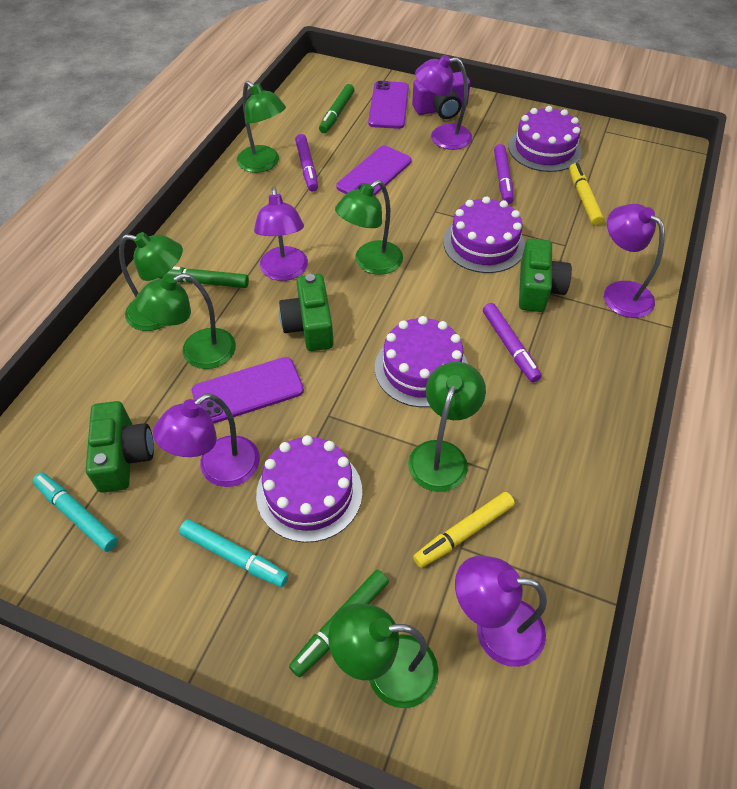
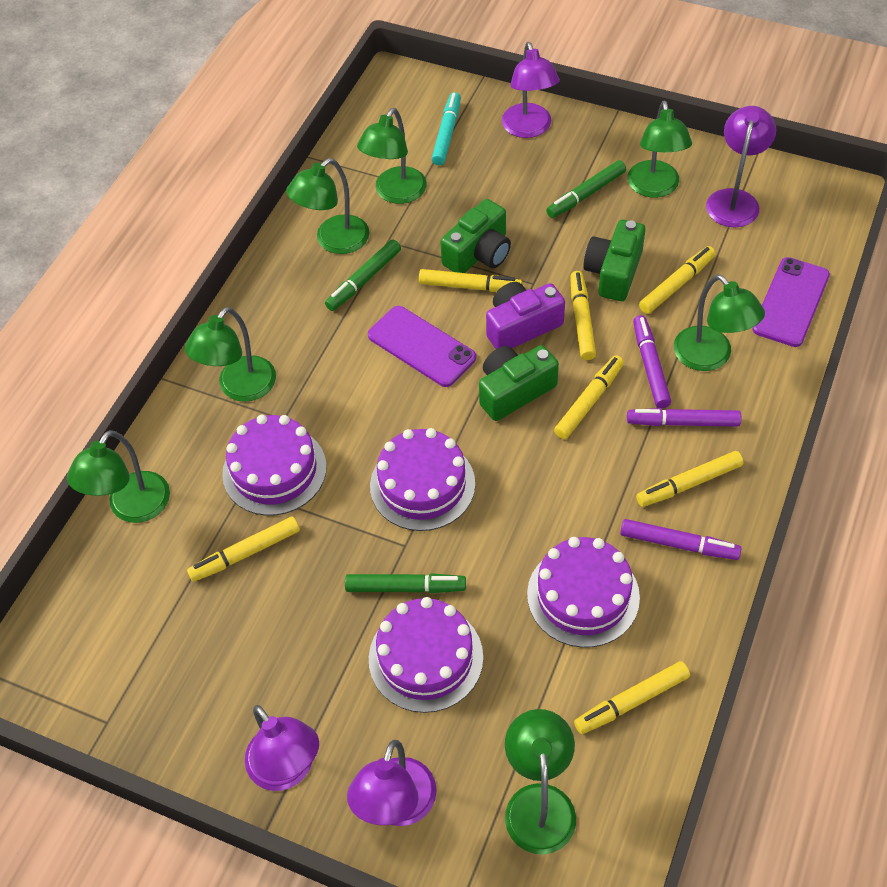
green lamp: [119,232,183,331] [135,273,236,369] [237,81,286,173] [328,603,439,708] [335,180,403,275] [408,362,486,492] = 6 -> [67,430,170,523] [185,307,276,402] [286,158,369,254] [357,108,427,204] [505,709,576,855] [627,101,692,198] [674,274,765,371] = 7
purple lamp: [153,393,260,487] [254,187,308,281] [415,55,472,150] [455,556,547,667] [604,204,665,318] = 5 -> [245,705,319,791] [347,740,437,826] [502,42,560,138] [706,106,776,227] = 4
purple phone: [192,357,304,424] [336,145,411,196] [368,81,409,129] = 3 -> [368,306,476,387] [752,257,830,347] = 2
turquoise marker: [33,473,118,552] [179,519,289,587] = 2 -> [432,92,461,165] = 1
yellow marker: [413,492,515,568] [569,163,604,226] = 2 -> [187,517,300,582] [419,269,522,292] [554,355,624,439] [570,271,596,360] [574,661,690,734] [636,451,743,507] [639,246,715,314] = 7

